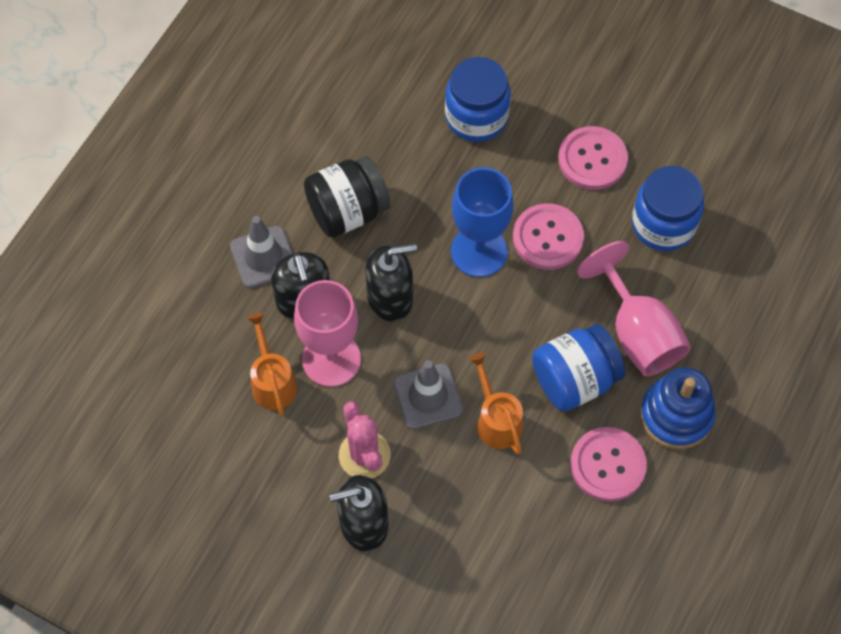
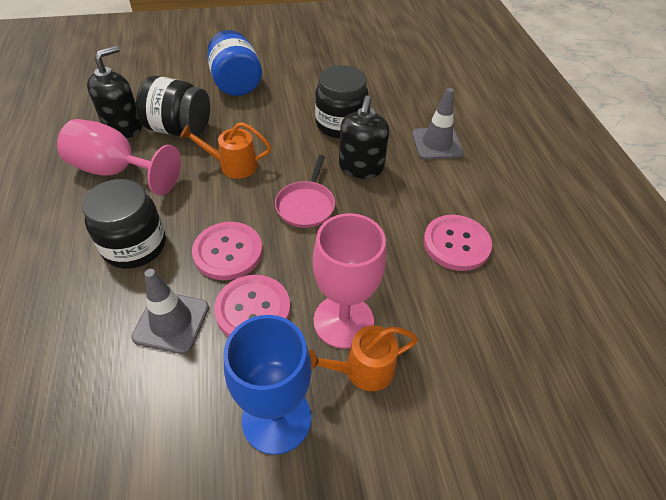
black jar: [304,156,390,238] = 1 -> [82,179,166,269] [136,76,210,136] [315,65,369,138] = 3
black soap dispenser: [271,252,330,319] [329,475,388,551] [366,244,417,322] = 3 -> [87,46,142,138] [339,95,389,178] = 2
blue jar: [445,57,511,142] [532,324,625,411] [632,166,704,251] = 3 -> [207,30,262,96] = 1
blue stacking toy: [640,367,716,449] = 1 -> none = 0
pink cactus: [339,401,391,478] = 1 -> none = 0
pink pan: none = 0 -> [275,155,335,228] = 1

